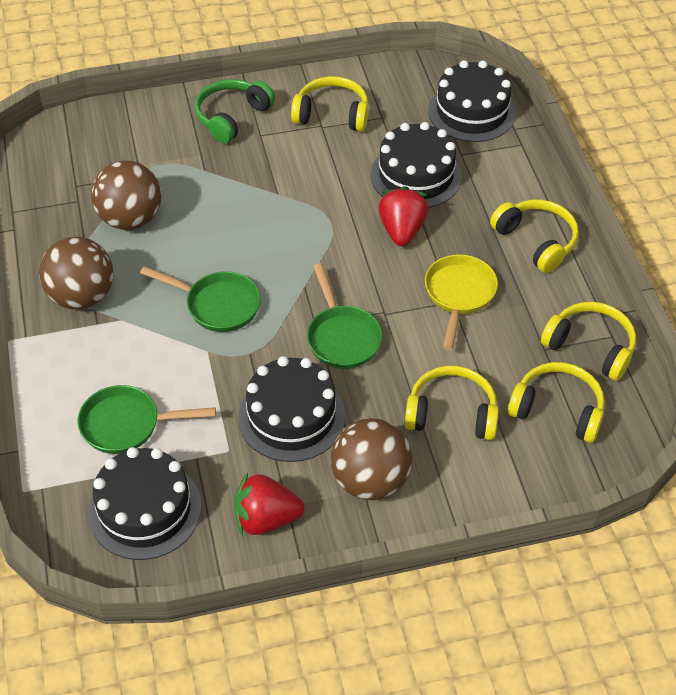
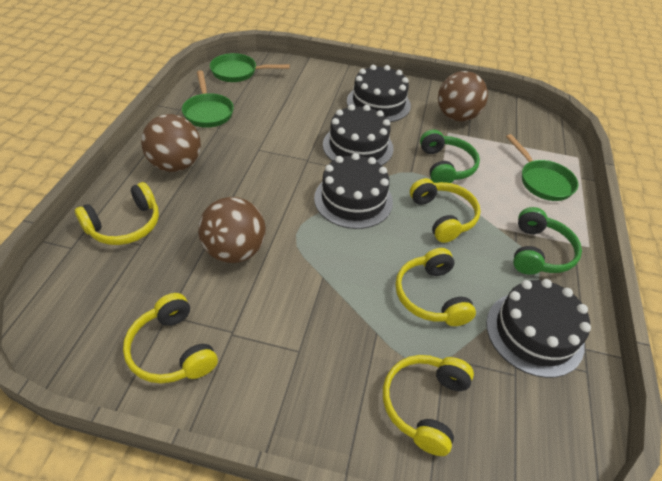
green headphones: [195,79,275,144] = 1 -> [420,130,480,183] [513,207,582,275] = 2
red strawberry: [233,472,305,535] [378,186,429,246] = 2 -> none = 0
yellow pan: [425,254,498,351] = 1 -> none = 0

